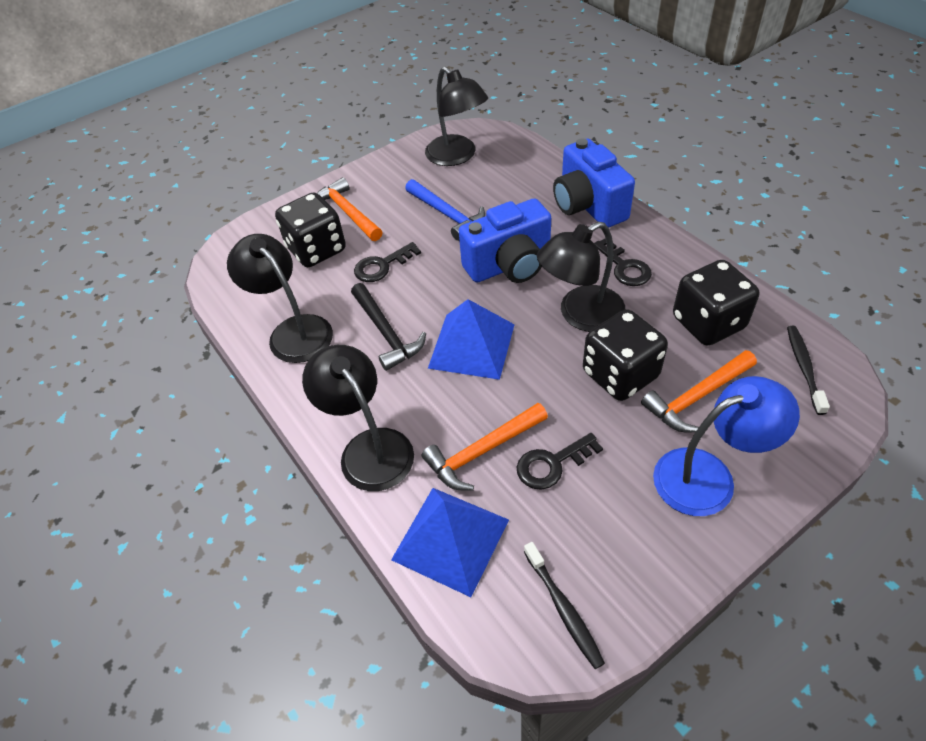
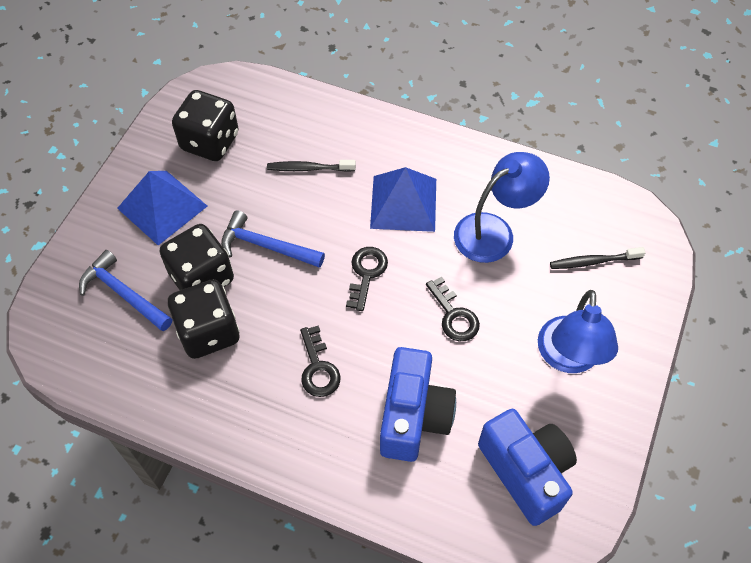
black hammer: [351,283,426,371] = 1 -> none = 0
black lamp: [227,234,333,363] [302,345,414,491] [425,67,488,166] [537,222,625,332] = 4 -> none = 0
blue hammer: [405,179,485,241] = 1 -> [79,250,172,331] [221,210,325,268] = 2
blue lamp: [653,376,800,516] = 1 -> [454,152,550,263] [538,290,618,373] = 2
orange hammer: [317,177,382,241] [422,403,548,490] [641,350,757,432] = 3 -> none = 0

